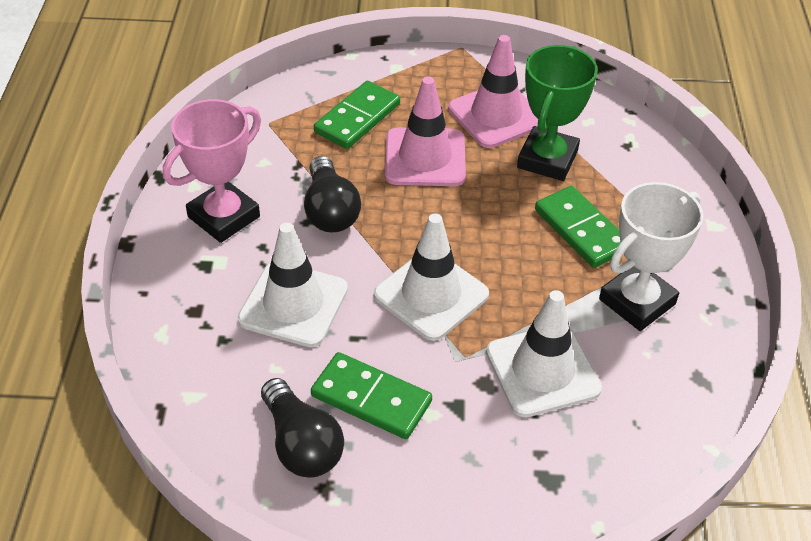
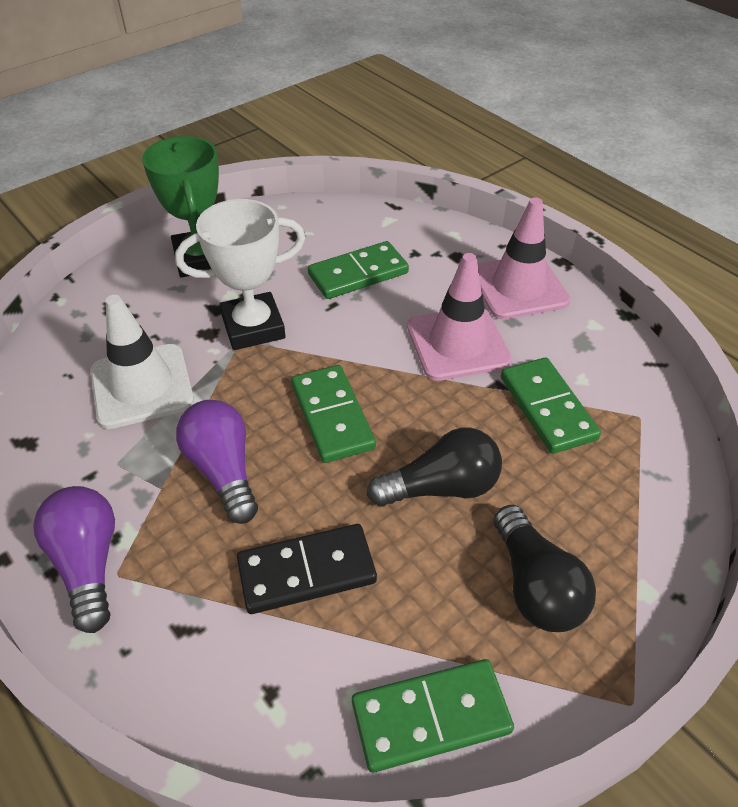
black domino: none = 0 -> [237,524,377,614] = 1
green domino: [311,352,432,439] [314,81,400,149] [535,186,620,268] = 3 -> [291,365,376,463] [308,241,409,299] [352,659,514,773] [501,357,601,454] = 4
pink trophy: [163,99,261,243] = 1 -> none = 0
purple light bulb: none = 0 -> [33,486,115,633] [176,400,258,524] = 2
white traffic cone: [238,223,348,347] [374,213,489,341] [486,290,602,417] = 3 -> [90,295,194,429] = 1

